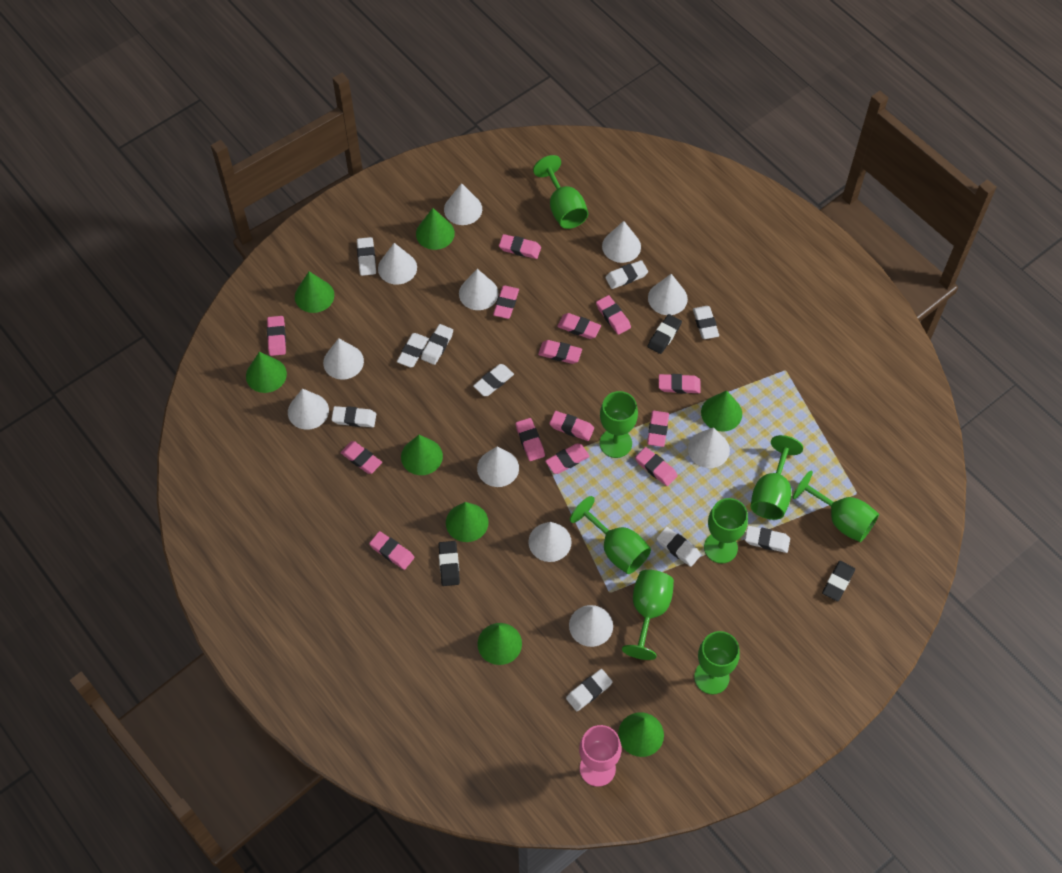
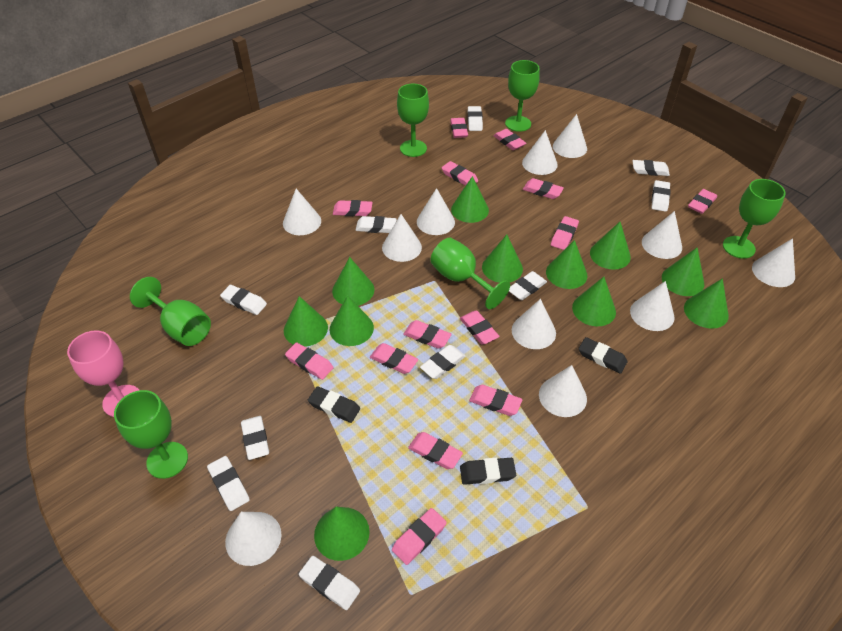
green cone: [246,352,287,393] [295,271,334,313] [401,435,443,475] [416,208,455,250] [446,502,489,542] [478,623,522,665] [618,712,664,757] [701,390,742,431] = 8 -> [284,296,328,347] [314,507,369,561] [330,296,374,346] [332,257,375,306] [451,176,489,223] [482,235,523,283] [546,240,587,289] [572,277,616,326] [590,222,631,270] [662,247,704,296] [684,278,729,329] = 11
green goblet: [533,155,588,229] [570,496,651,574] [600,391,638,458] [622,570,674,660] [694,631,740,694] [704,498,748,563] [751,435,803,520] [792,471,879,542] = 8 -> [114,390,188,479] [130,277,211,346] [397,84,429,157] [430,237,510,309] [505,60,540,132] [723,179,786,259] = 6

